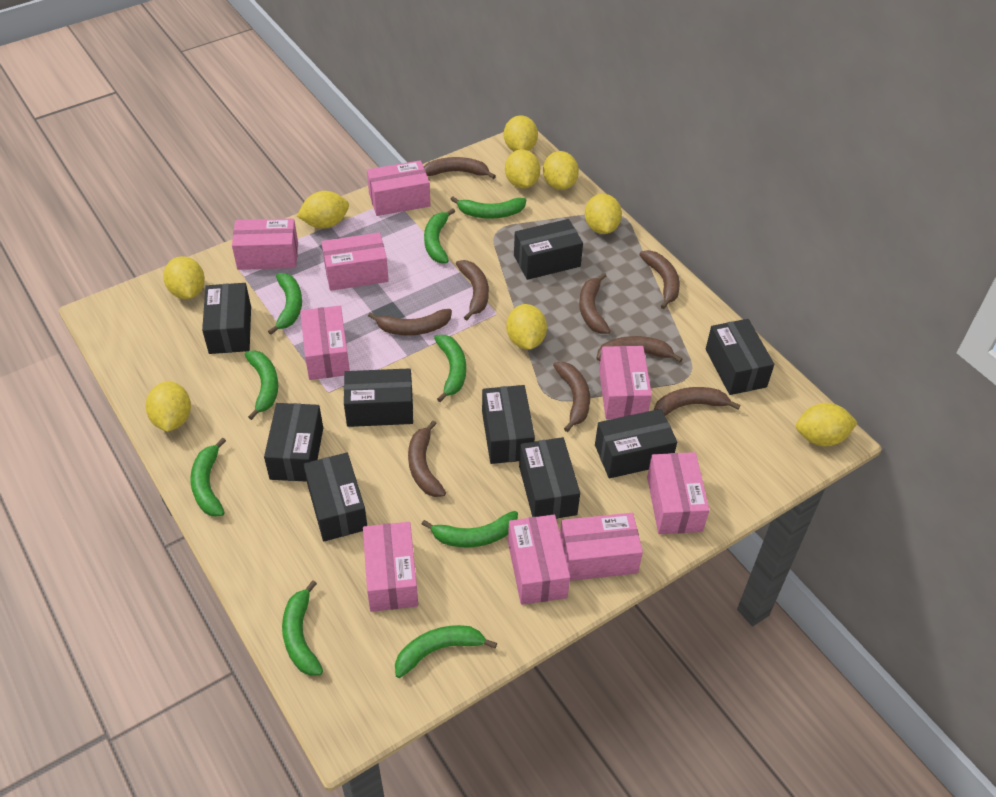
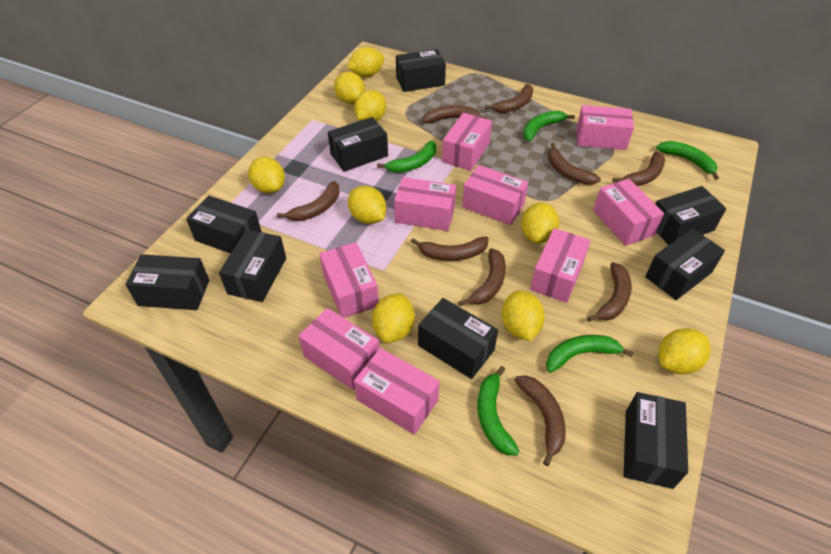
green banana: [190,438,226,517] [245,351,278,420] [268,273,302,335] [282,580,323,676] [395,625,497,678] [422,511,518,547] [424,208,455,263] [434,335,466,402] [450,196,526,218] = 9 -> [377,141,436,173] [477,366,520,455] [523,111,575,141] [546,335,634,373] [656,141,719,180] = 5

